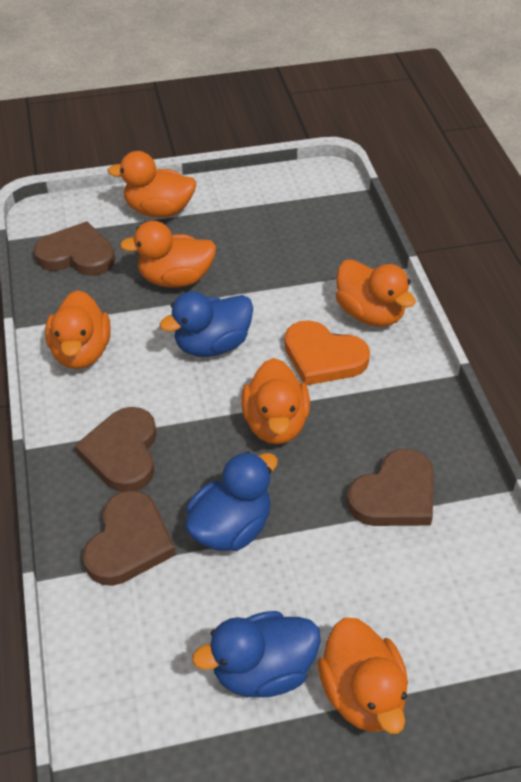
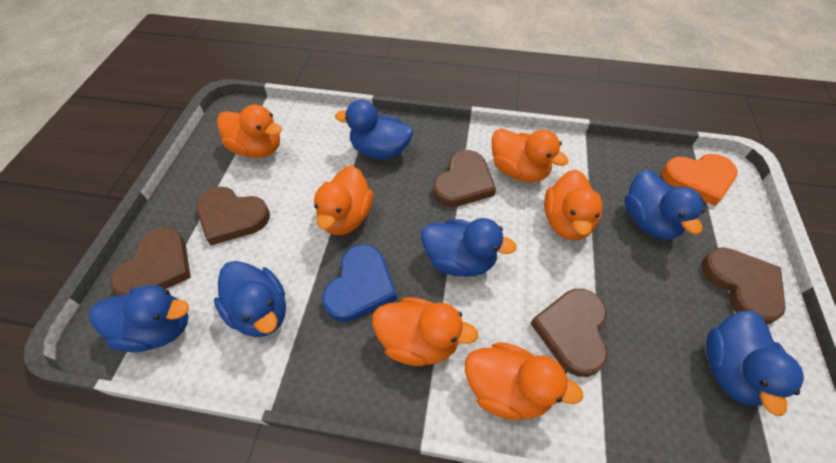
blue duck: [160,292,253,357] [185,452,278,551] [192,611,321,698] = 3 -> [89,285,189,352] [214,261,286,337] [335,100,413,160] [421,218,517,277] [624,170,705,240] [706,311,804,416] = 6
blue heart: none = 0 -> [322,244,397,322] = 1
brown heart: [34,221,115,276] [75,407,157,492] [83,490,176,586] [347,449,434,526] = 4 -> [111,227,191,296] [196,187,270,245] [433,150,496,207] [530,289,608,377] [701,247,786,324] = 5

